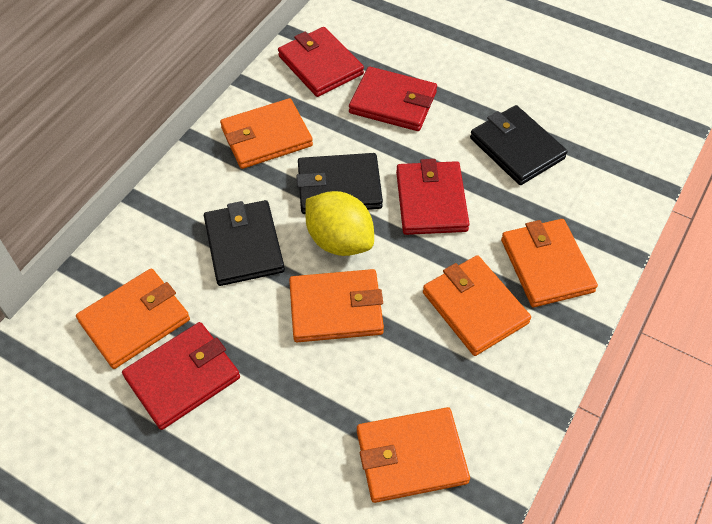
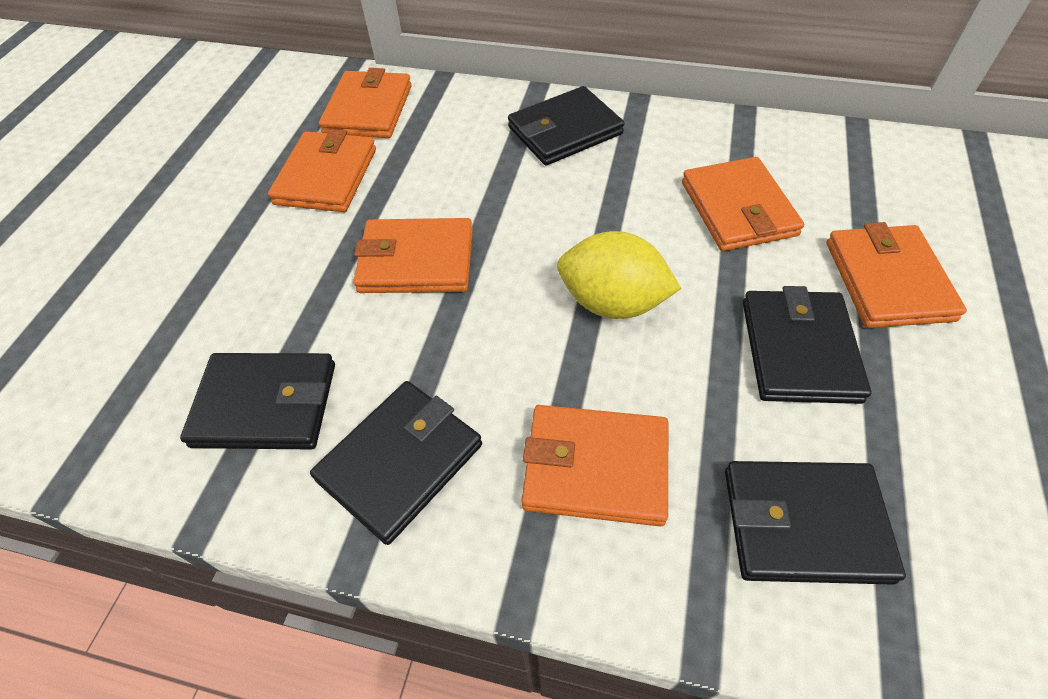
black wallet: [204,200,285,286] [296,153,383,214] [470,105,568,185] = 3 -> [180,353,335,449] [310,381,482,545] [508,86,624,165] [725,461,906,585] [743,286,871,404] = 5
red wallet: [122,322,240,430] [278,27,364,97] [349,67,437,131] [396,159,470,235] = 4 -> none = 0

